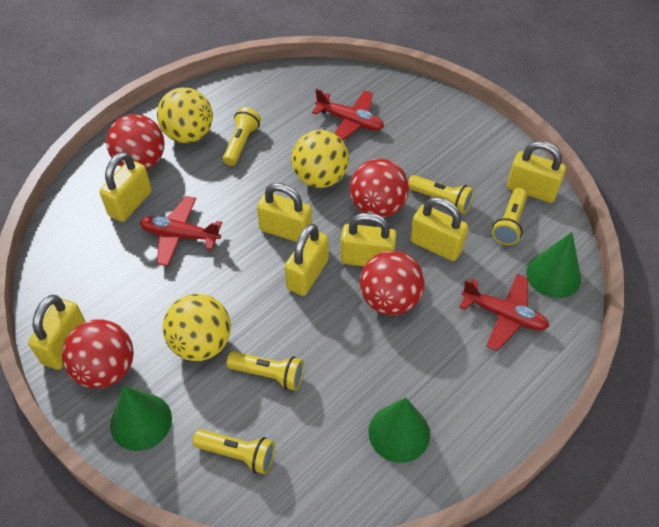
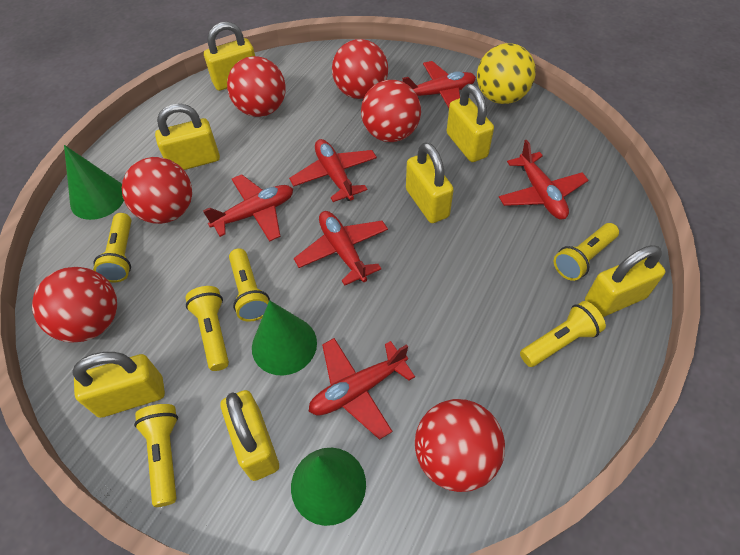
red ball: [62,319,134,389] [106,114,165,169] [350,159,409,218] [360,251,425,315] = 4 -> [32,267,117,343] [122,157,192,224] [227,56,286,117] [332,39,388,99] [361,80,421,142] [415,399,505,492] = 6
red plane: [140,196,222,266] [312,89,384,141] [459,274,549,351] = 3 -> [203,174,293,242] [289,139,377,202] [294,211,388,286] [308,338,415,440] [402,61,476,108] [499,140,588,220] = 6
yellow ball: [157,87,213,143] [163,294,231,361] [291,130,349,188] = 3 -> [477,43,536,104] = 1
yellow flashlight: [193,429,275,474] [223,107,261,166] [226,351,304,391] [408,175,474,214] [492,188,528,245] = 5 -> [93,213,131,282] [134,404,178,507] [185,286,229,371] [229,248,270,322] [520,301,606,367] [554,223,619,281] = 6

